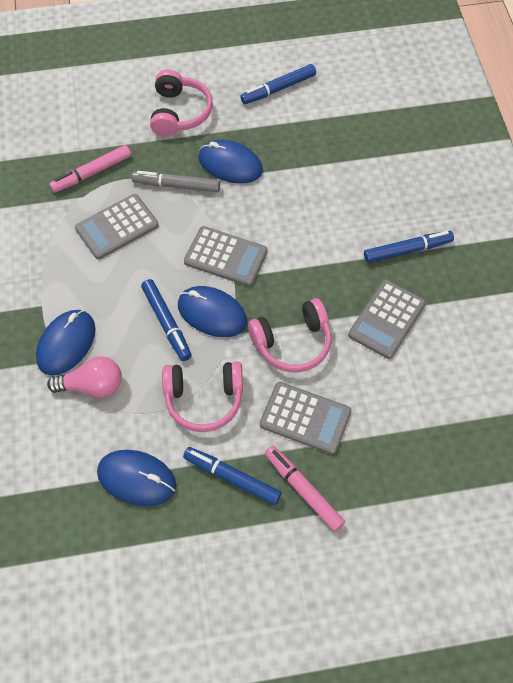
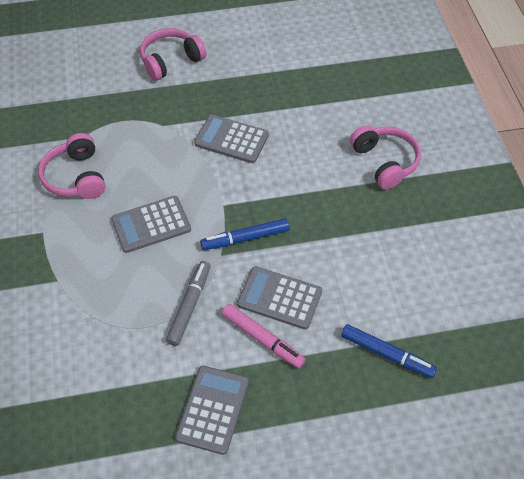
blue marker: [141,279,192,361] [183,447,282,505] [240,64,316,104] [364,231,454,263] = 4 -> [200,218,289,250] [341,324,437,378] = 2
blue mouse: [36,310,96,376] [97,450,176,506] [178,286,247,337] [198,140,263,184] = 4 -> none = 0
pink light bulb: [47,356,122,398] = 1 -> none = 0
pink marker: [49,145,131,193] [265,446,345,532] = 2 -> [222,304,305,368] = 1

